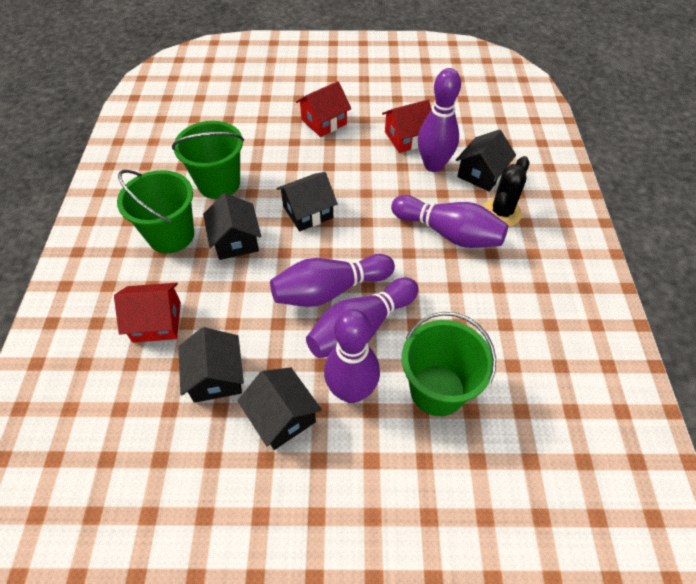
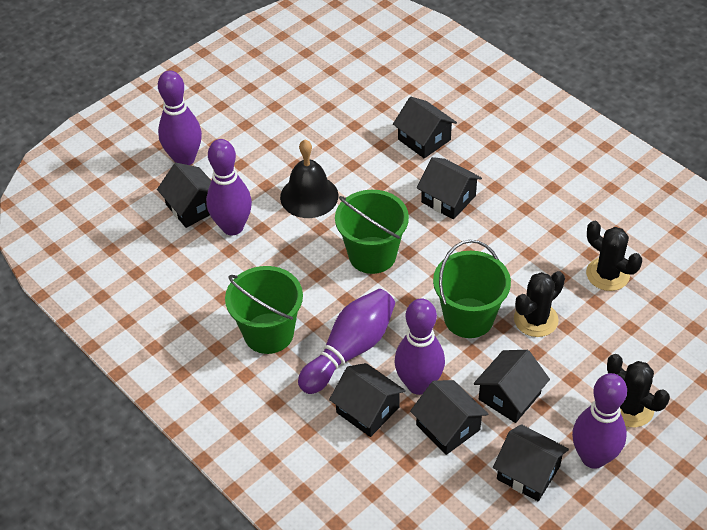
black bell: none = 0 -> [280,140,338,218] = 1
black cactus: [483,156,529,227] = 1 -> [514,271,565,337] [586,221,642,291] [607,354,670,427] = 3
black house: [179,327,244,403] [203,193,261,260] [238,367,322,450] [277,172,338,231] [456,129,516,192] = 5 -> [157,163,211,228] [329,363,406,437] [393,97,457,158] [410,380,488,455] [417,157,482,220] [474,350,550,423] [493,424,569,501] = 7
red house: [114,283,181,343] [296,81,351,137] [382,100,431,153] = 3 -> none = 0

